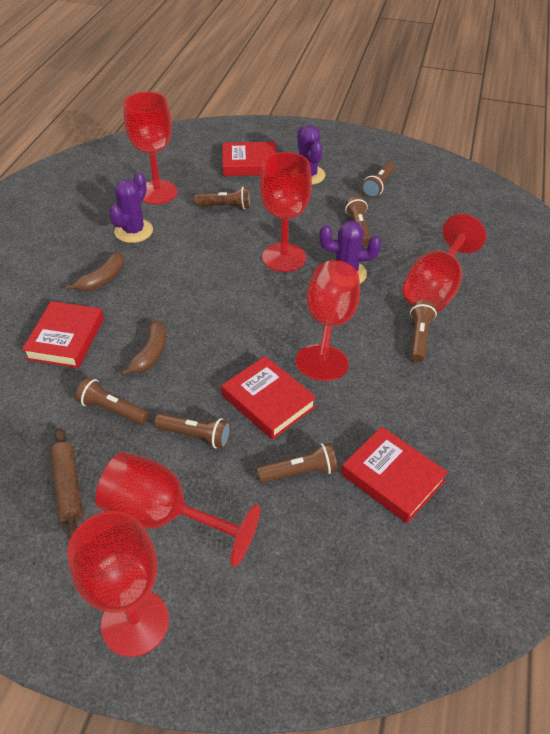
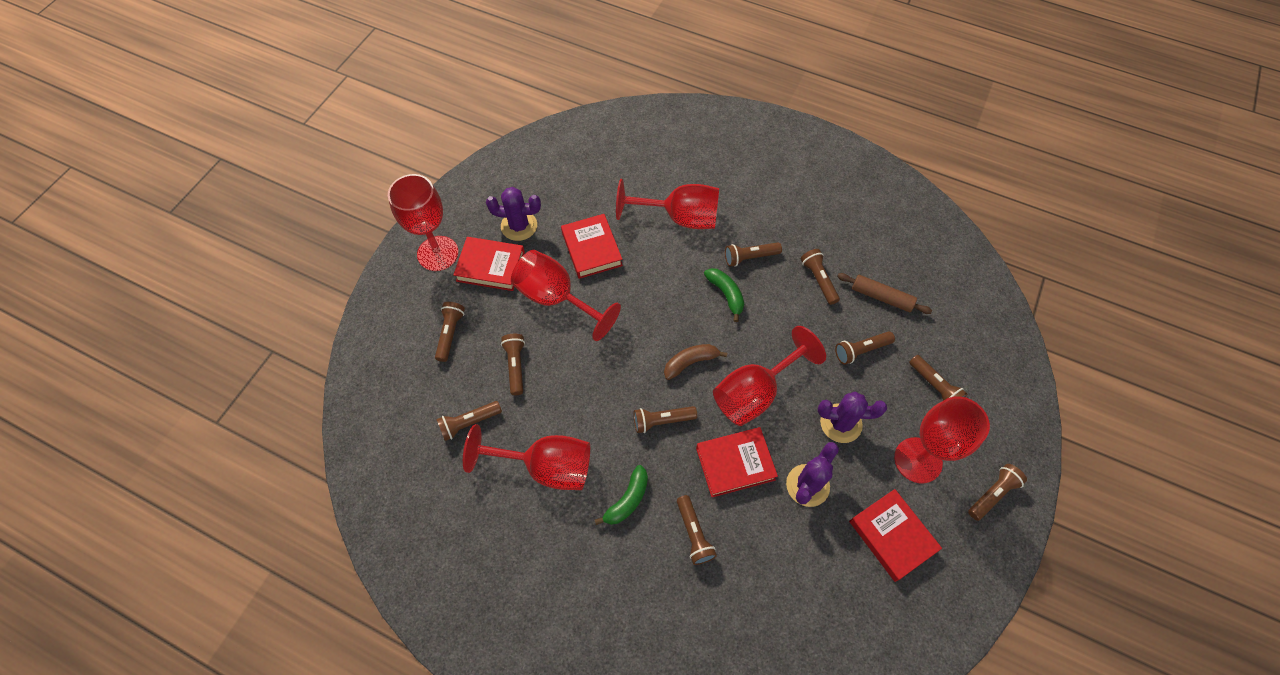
brown banana: [66,252,124,291] [120,320,167,376] = 2 -> [664,344,727,380] = 1
brown flashlight: [76,377,149,425] [155,413,231,449] [195,187,251,209] [257,443,338,483] [345,196,370,247] [362,162,395,198] [410,300,437,362] = 7 -> [435,302,465,362] [436,401,502,441] [501,334,525,395] [634,406,697,433] [677,495,717,565] [725,242,782,267] [801,249,840,305] [835,331,895,365] [909,355,967,400] [968,464,1027,521] = 10
green banana: none = 0 -> [595,465,648,525] [704,268,744,322] = 2

